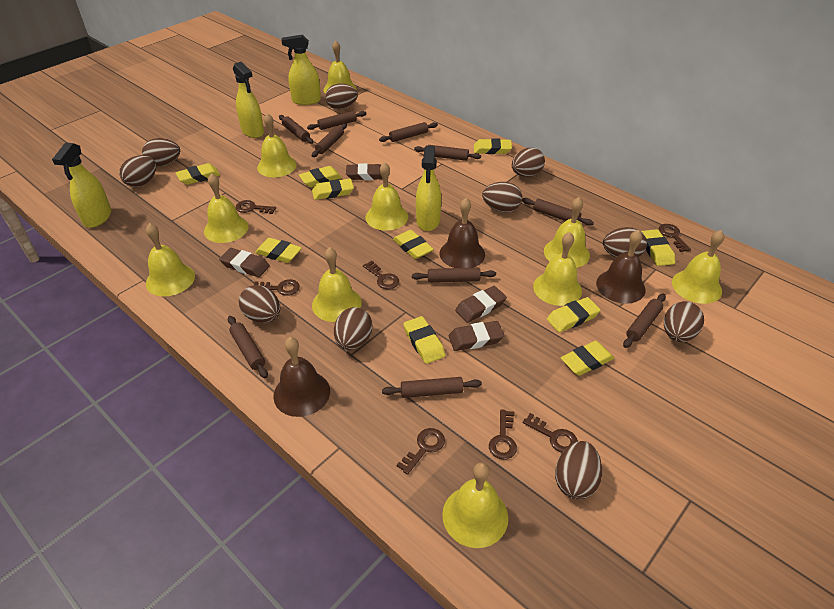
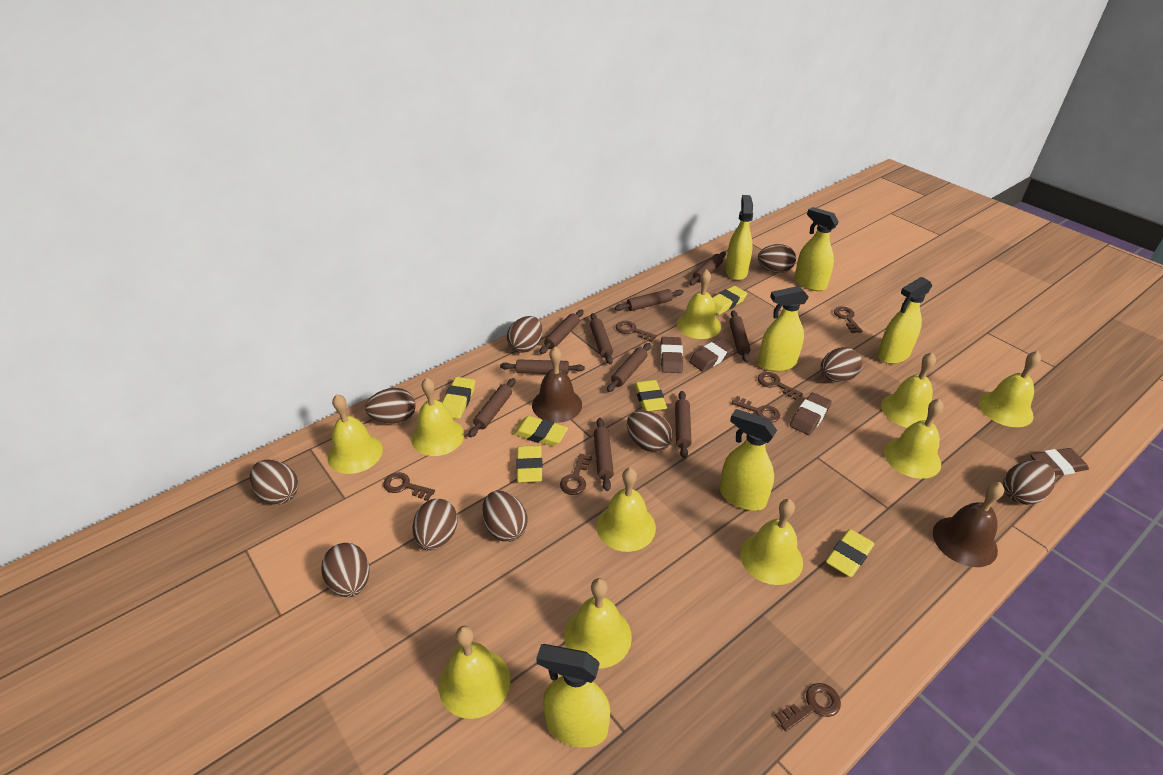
brown bell: [273,337,330,417] [440,198,485,268] [596,230,646,304] = 3 -> [532,347,582,423] [933,482,1004,567] = 2
yellow eraser: [176,163,220,185] [255,238,302,263] [299,166,342,187] [312,179,354,200] [393,230,434,259] [403,316,445,364] [474,138,512,154] [547,297,600,332] [561,341,614,376] [641,229,675,266] = 10 -> [442,377,475,419] [513,416,568,446] [516,445,543,483] [634,380,667,412] [712,286,747,315] [826,529,874,577] = 6
yellow spray bottle: [52,142,111,228] [233,62,264,138] [282,35,321,105] [416,146,441,231] = 4 -> [536,644,610,748] [720,409,777,511] [725,195,753,280] [758,286,808,372] [794,207,839,291] [877,277,932,364] = 6

